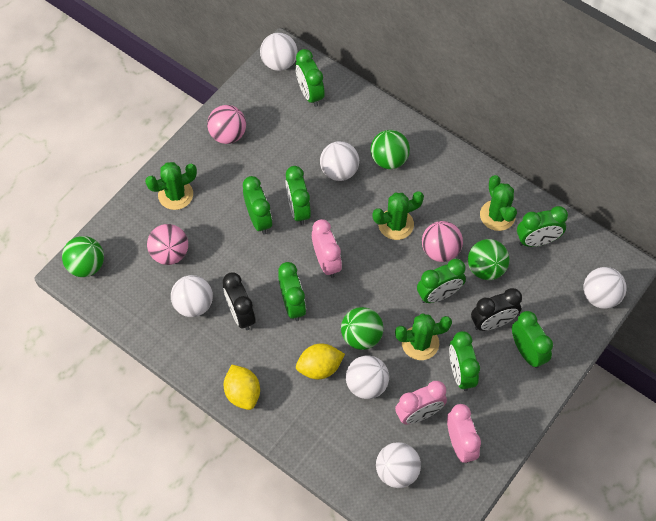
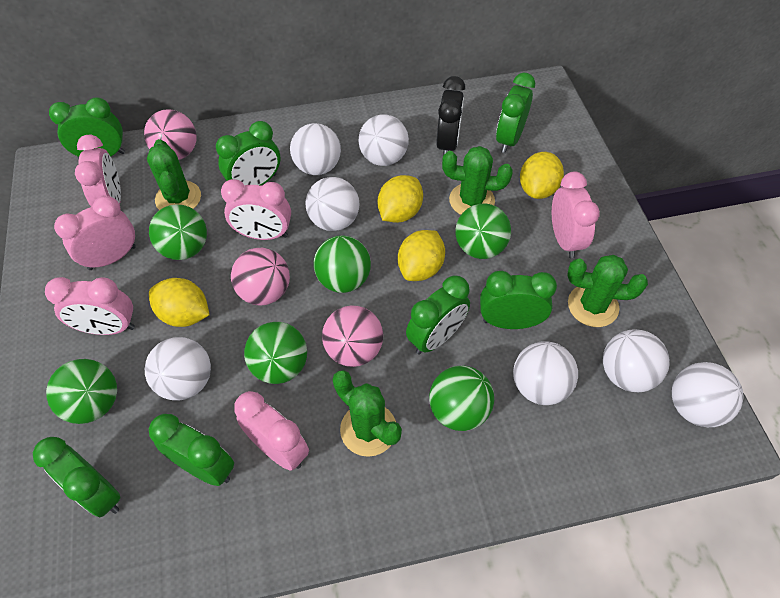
black clock: [223,272,256,330] [471,288,522,331] = 2 -> [436,76,465,155] = 1
green ball: [62,236,104,277] [341,307,384,350] [370,130,410,169] [468,239,510,280] = 4 -> [46,359,117,424] [149,204,207,260] [244,322,307,384] [314,235,371,293] [429,366,494,431] [455,203,511,259] = 6
green clock: [243,176,272,234] [278,262,306,321] [286,166,311,225] [295,49,325,107] [417,259,466,303] [449,331,480,391] [512,311,553,368] [517,206,568,247] = 8 -> [33,437,121,517] [49,97,125,158] [149,414,234,486] [216,121,280,185] [406,275,470,355] [480,271,557,329] [496,73,535,153] = 7
pink clock: [312,219,342,278] [395,381,447,424] [447,404,481,463] = 3 -> [45,277,135,335] [54,196,136,270] [75,135,121,207] [221,179,291,240] [234,391,309,471] [552,172,600,259] = 6
white ball: [171,275,213,317] [260,33,298,71] [320,141,359,181] [346,355,389,399] [376,442,421,488] [583,267,627,309] = 6 -> [145,337,211,401] [290,123,341,175] [305,177,360,231] [359,114,409,166] [513,341,578,405] [603,329,670,392] [672,362,743,427] = 7
yellow lemon: [224,365,260,410] [296,343,345,379] = 2 -> [149,278,209,327] [377,175,423,223] [398,230,445,281] [520,152,564,199] = 4

